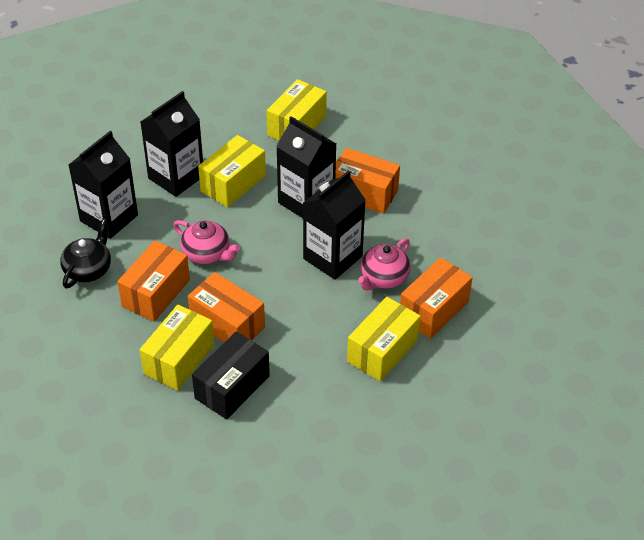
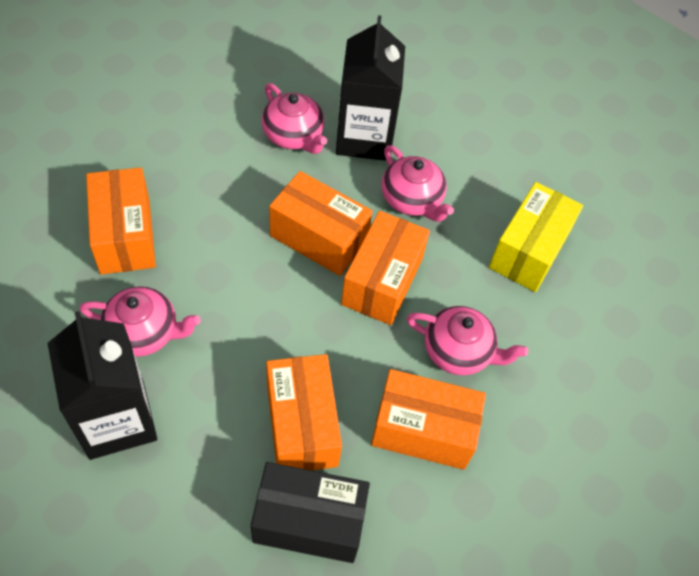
black carton: [69,131,138,239] [141,91,203,197] [276,116,336,218] [303,170,366,280] = 4 -> [47,311,157,460] [336,15,405,161] = 2
black teapot: [60,219,111,289] = 1 -> none = 0
orange box: [117,241,190,322] [188,272,265,342] [335,148,400,214] [400,257,473,339] = 4 -> [86,167,156,275] [266,354,342,471] [269,171,372,276] [341,211,430,325] [371,369,486,470] = 5
pink teapot: [173,220,240,264] [358,238,411,290] = 2 -> [79,286,201,357] [262,83,327,154] [382,145,454,222] [407,306,528,375] = 4
yellow box: [140,305,214,391] [198,135,266,208] [267,79,327,141] [347,297,421,382] = 4 -> [489,182,583,292] = 1

